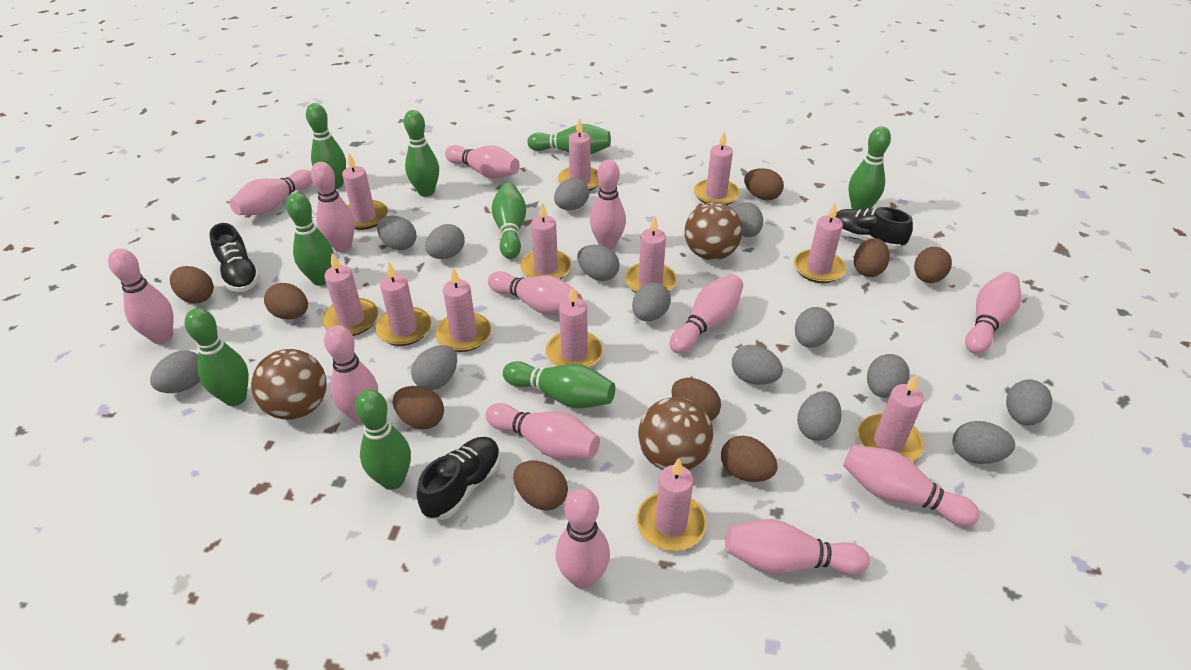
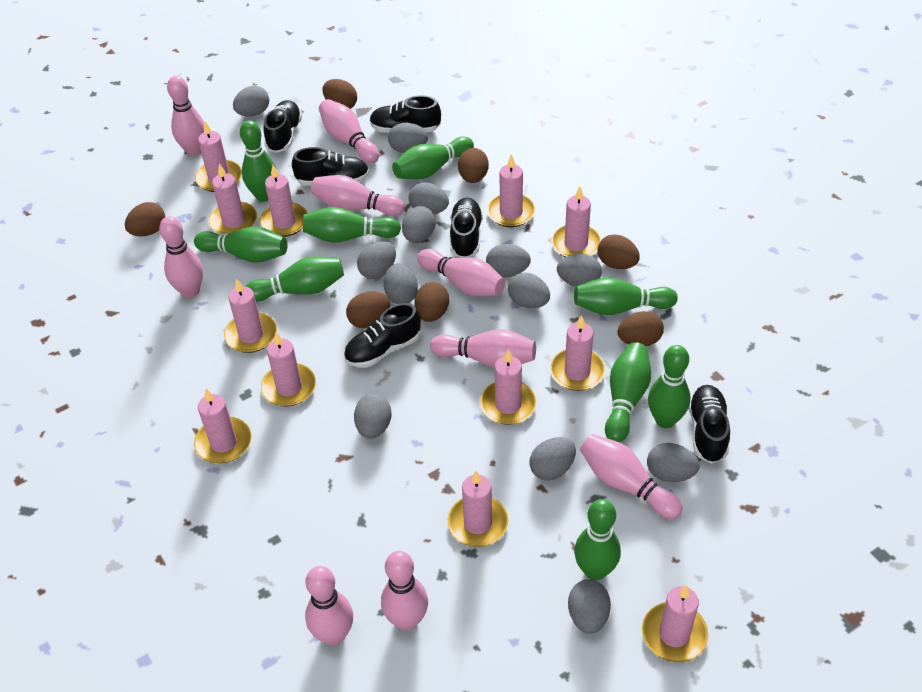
black shoe: [210,223,260,292] [417,437,501,520] [835,207,913,250] = 3 -> [263,100,302,153] [292,147,369,186] [344,303,421,367] [370,95,441,133] [450,198,483,258] [688,385,730,463] = 6
brown ball: [251,349,327,420] [638,397,713,470] [685,202,743,260] = 3 -> none = 0
brown egg: [170,266,214,303] [264,283,308,319] [393,386,444,430] [513,461,568,510] [671,378,721,421] [721,436,778,482] [744,168,784,200] [854,238,890,277] [914,247,952,283] = 9 -> [125,202,165,237] [322,79,357,109] [346,292,390,328] [414,282,449,322] [458,148,489,183] [597,234,640,269] [617,311,664,346] = 7
grey egg: [150,350,200,393] [377,216,416,250] [411,345,457,390] [425,224,465,259] [554,178,589,210] [577,245,620,281] [632,282,671,321] [732,345,783,385] [733,202,763,237] [795,307,834,348] [797,391,842,441] [867,354,910,398] [953,421,1015,464] [1006,380,1053,426] = 14 -> [233,86,269,116] [354,394,392,439] [357,241,396,279] [384,263,418,304] [388,123,428,153] [402,206,436,243] [409,183,449,214] [486,244,531,277] [508,273,550,308] [529,437,576,481] [557,254,602,287] [568,579,611,634] [647,443,700,482] = 13
pink bowling pin: [108,248,173,344] [229,170,313,215] [311,162,355,252] [324,325,378,424] [445,145,520,178] [486,403,600,460] [488,271,582,315] [556,488,610,589] [590,160,626,250] [670,274,743,354] [725,519,870,575] [843,445,980,526] [965,272,1022,354] = 13 -> [159,216,203,298] [167,76,204,156] [305,566,353,645] [311,175,405,216] [319,99,379,163] [381,551,428,631] [417,249,505,296] [430,329,536,368] [580,434,683,519] = 9

